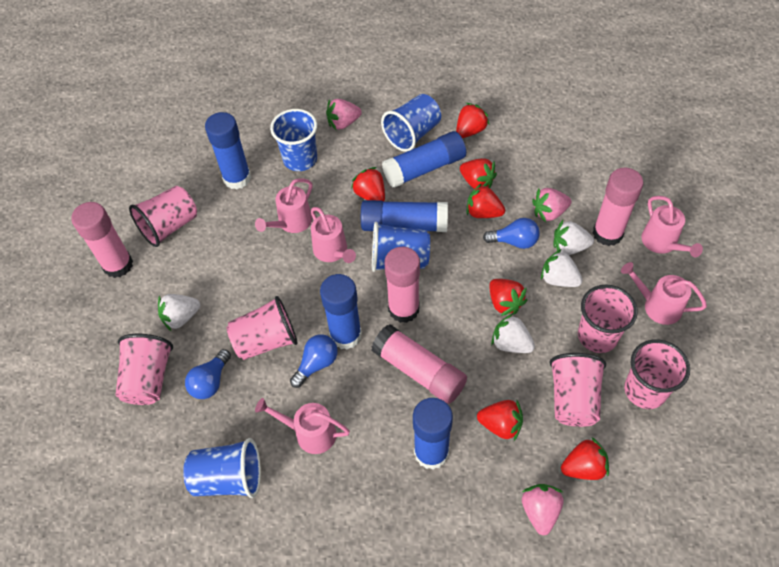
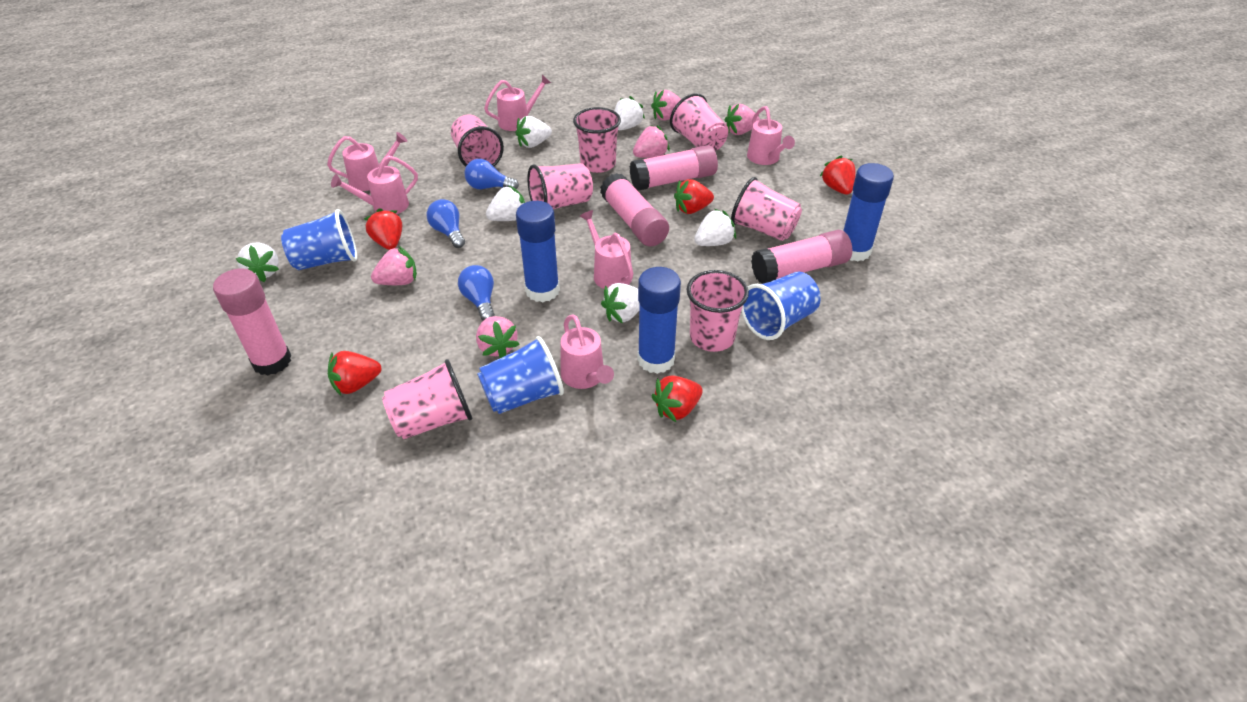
blue cup: [183,438,261,498] [270,109,317,171] [372,222,430,272] [381,94,441,152] = 4 -> [281,209,357,270] [477,336,564,414] [741,272,821,340] = 3
blue glue stick: [205,112,251,190] [320,274,362,350] [361,200,448,232] [382,131,466,188] [413,398,453,470] = 5 -> [516,201,560,302] [638,267,681,374] [843,163,894,261] = 3
pink cup: [116,334,173,405] [129,186,197,247] [226,296,298,360] [549,353,606,427] [578,285,638,353] [624,339,690,409] = 6 -> [382,359,472,439] [451,115,504,167] [527,163,593,209] [573,107,621,173] [670,93,729,151] [687,270,749,352] [731,177,802,241] = 7
pink strawberry: [326,99,362,130] [522,484,564,536] [532,188,571,223] = 3 -> [371,246,417,285] [476,316,520,358] [633,125,670,158] [651,90,681,120] [725,104,760,135] = 5
pink watering can: [255,178,312,233] [255,398,350,454] [311,207,356,263] [621,262,707,325] [642,196,703,257] = 5 -> [327,132,407,191] [331,155,418,214] [484,75,551,131] [561,314,614,389] [580,210,633,289] [747,106,795,165] = 6
red strawberry: [351,167,385,202] [456,103,490,138] [460,158,497,189] [467,183,505,218] [477,400,523,441] [489,279,527,316] [561,437,609,480] = 7 -> [328,351,382,395] [364,208,402,250] [652,376,703,422] [674,179,714,214] [820,155,856,195] = 5
white strawberry: [158,294,200,332] [491,313,535,353] [541,249,583,287] [553,220,594,255] = 4 -> [235,242,279,282] [486,185,525,221] [516,116,552,148] [601,283,640,323] [615,96,645,130] [694,209,736,246] = 6

